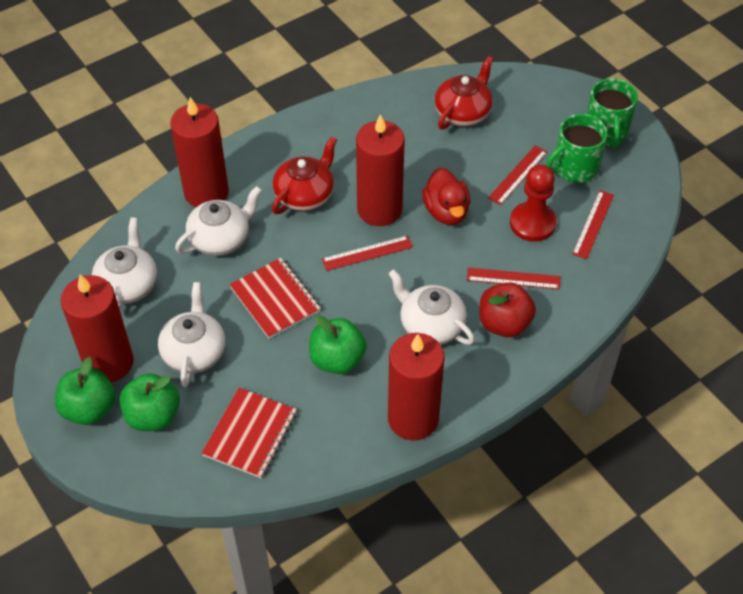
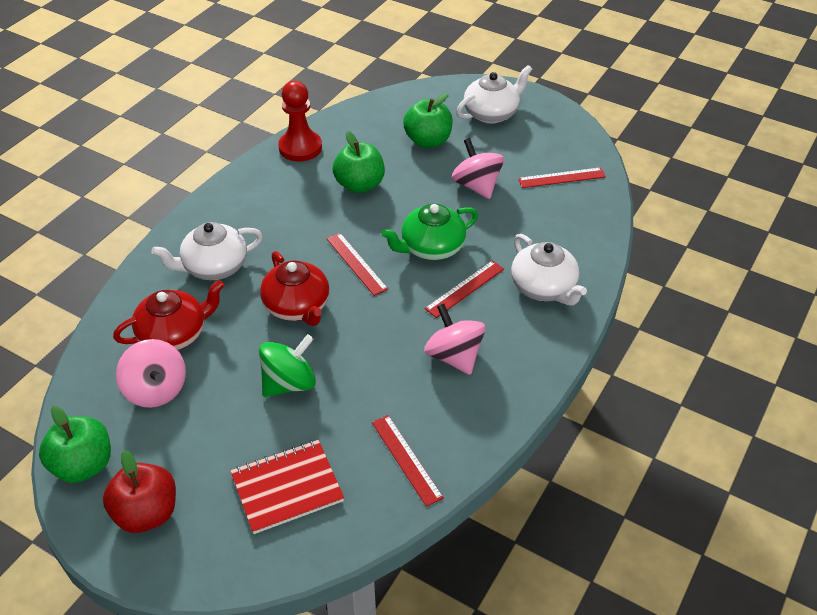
green mug: [546,114,608,183] [587,78,638,148] = 2 -> none = 0
green spinning top: none = 0 -> [259,334,316,397] = 1
green teapot: none = 0 -> [381,204,478,260] = 1
pink spinning top: none = 0 -> [116,339,186,408] [424,304,486,375] [452,138,504,199] = 3
red candle: [61,275,134,382] [170,97,229,207] [356,114,405,226] [388,333,445,441] = 4 -> none = 0
red duck: [422,167,470,225] = 1 -> none = 0
red notebook: [202,388,297,478] [229,258,321,339] = 2 -> [230,440,344,534] = 1
white teapot: [92,217,157,309] [158,282,225,387] [175,186,262,256] [388,269,475,345] = 4 -> [151,222,263,280] [456,65,532,124] [511,234,587,305] = 3

